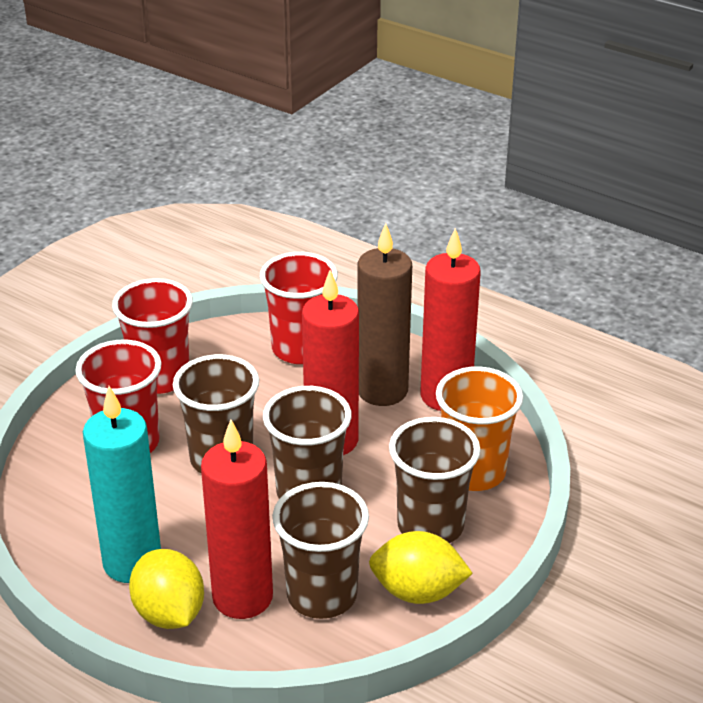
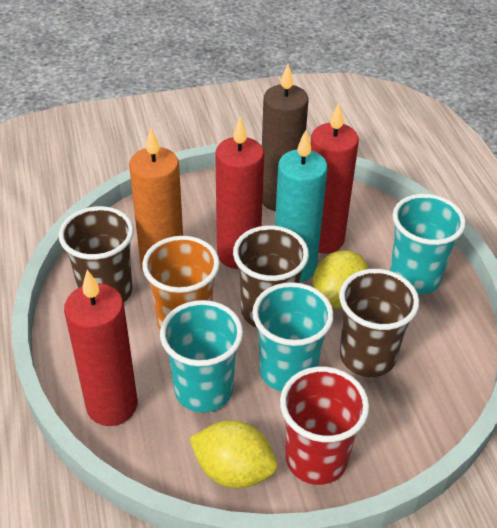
brown cup: [173,354,259,473] [263,386,352,499] [272,482,369,619] [389,417,481,543] = 4 -> [59,206,134,302] [233,225,309,328] [339,269,419,377] = 3
orange candle: none = 0 -> [129,128,183,273] = 1
red cup: [75,340,162,453] [112,278,193,394] [260,252,338,364] = 3 -> [280,367,369,485] = 1
turquoise cup: none = 0 -> [160,300,243,413] [252,282,334,392] [390,194,466,295] = 3

